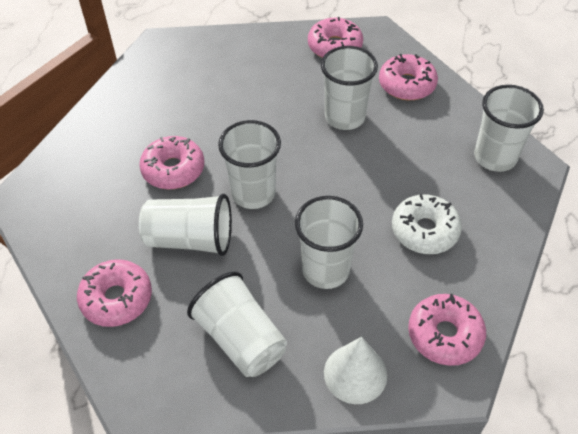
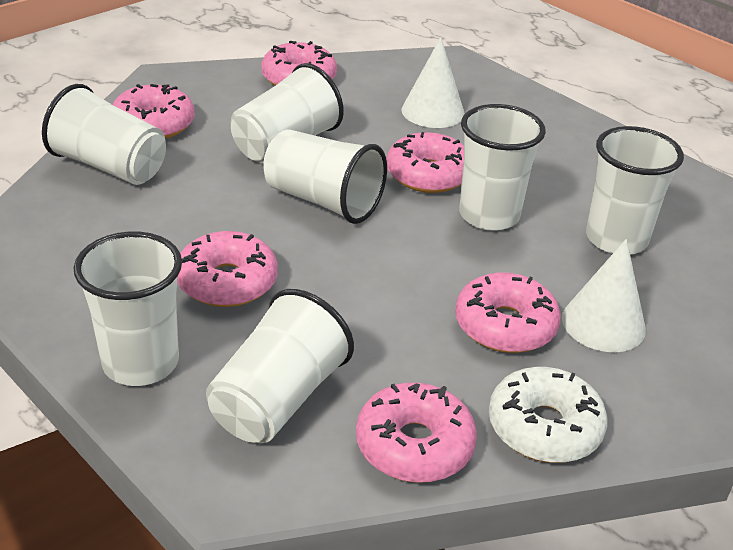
pink donut: [77,259,152,327] [139,136,204,189] [308,17,363,58] [379,54,438,100] [408,294,486,366] = 5 -> [112,84,195,139] [177,231,277,307] [261,40,337,86] [356,383,477,483] [387,132,464,193] [455,272,561,353] = 6
white cone: [324,337,387,404] = 1 -> [402,37,464,128] [562,239,646,352] = 2
white cup: [139,194,232,256] [187,272,287,377] [218,120,281,209] [295,196,363,289] [321,46,378,130] [474,85,544,172] = 6 -> [42,84,166,185] [74,231,182,386] [206,289,354,443] [231,63,344,163] [263,129,387,224] [459,104,546,231] [586,126,684,255] = 7

